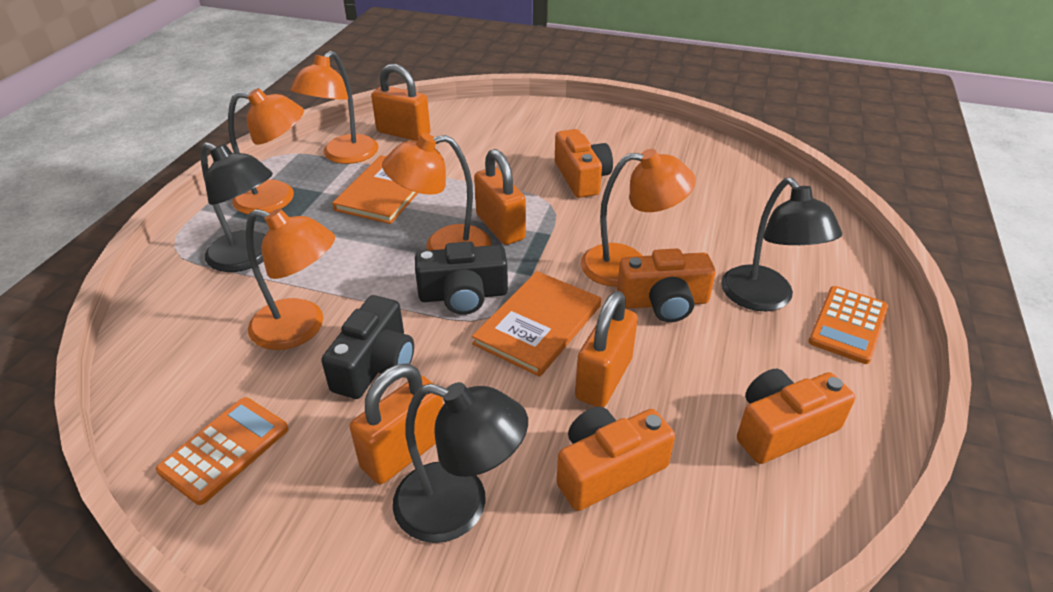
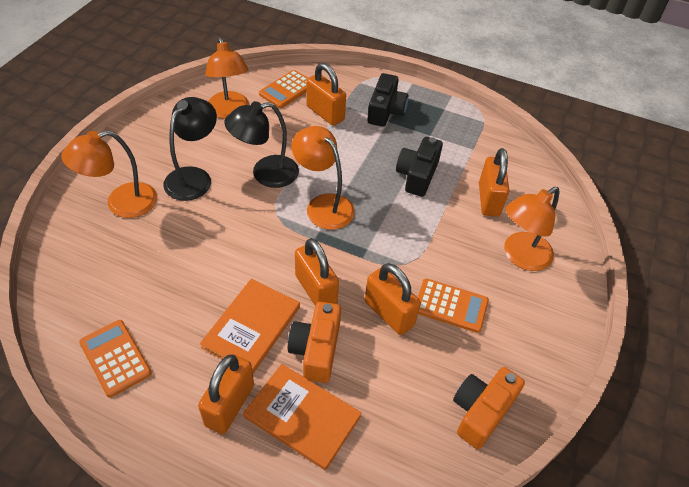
black lamp: [201,142,273,272] [393,382,528,543] [721,177,842,311] = 3 -> [163,97,217,201] [224,101,299,188] = 2
orange calculator: [156,397,288,505] [808,286,888,364] = 2 -> [79,320,152,397] [259,70,308,108] [417,278,489,333] = 3
orange camera: [555,129,613,198] [557,407,675,511] [617,249,715,322] [737,369,855,464] = 4 -> [288,302,341,383] [453,367,525,449] = 2
orange lamp: [228,88,304,215] [246,208,335,350] [290,51,379,164] [382,133,491,251] [581,149,696,287] = 5 -> [61,130,157,218] [205,37,249,119] [291,126,355,230] [504,187,559,271] = 4
orange padlock: [350,363,443,484] [371,64,431,141] [474,149,526,245] [575,291,638,407] = 4 -> [198,354,254,434] [295,238,339,305] [306,63,346,126] [365,263,421,335] [479,148,509,217] = 5

